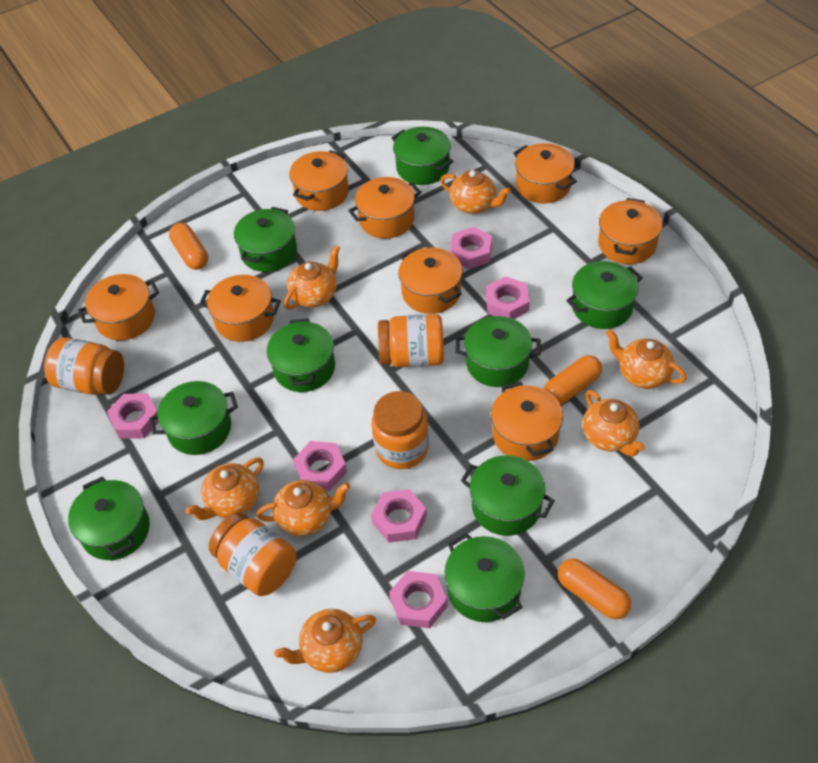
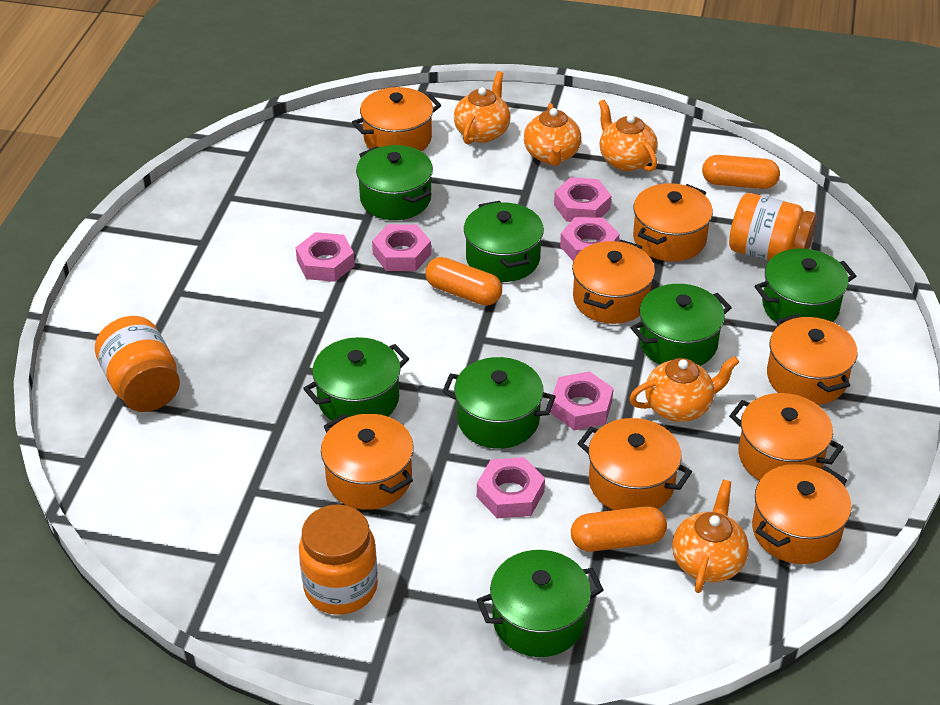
green pot: [68,477,150,560] [149,381,238,455] [234,207,297,272] [267,318,335,392] [391,127,454,185] [445,533,525,622] [455,316,540,387] [461,455,555,536] [566,261,643,329] = 9 -> [303,337,409,421] [356,145,433,220] [442,357,556,449] [464,201,544,282] [477,550,603,657] [631,284,732,366] [755,248,856,324] = 7
orange jar: [44,338,124,395] [209,512,296,596] [372,391,429,469] [378,314,444,367] = 4 -> [95,316,180,412] [299,504,378,615] [729,193,817,261] = 3
orange teapot: [185,458,264,520] [256,480,350,536] [274,609,376,673] [284,245,340,310] [440,170,511,214] [583,390,645,457] [606,329,686,388] = 7 -> [454,71,511,145] [524,103,581,166] [599,100,658,172] [629,356,739,422] [672,480,749,593] = 5

